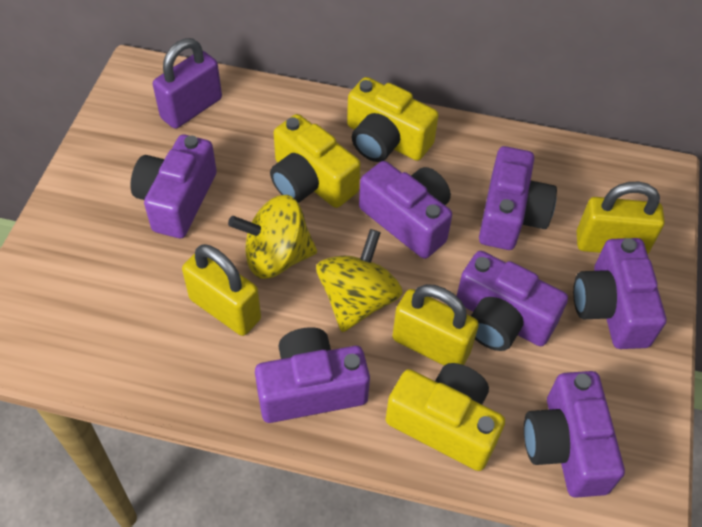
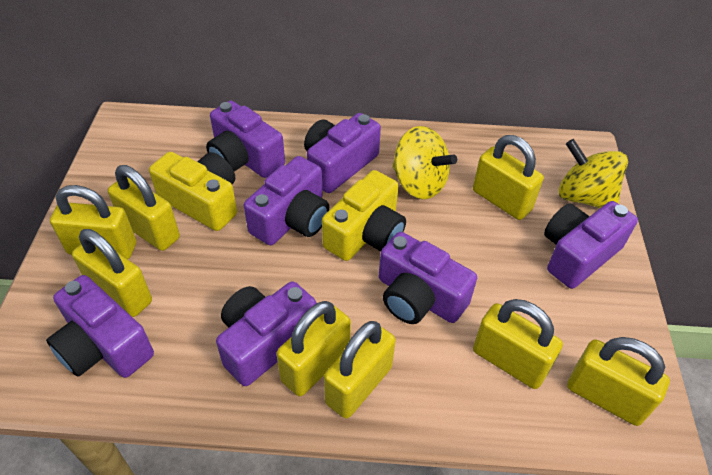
purple padlock: [153,38,222,129] = 1 -> none = 0
yellow camera: [270,114,360,208] [347,77,439,162] [386,363,505,471] = 3 -> [149,152,237,231] [322,170,406,261] = 2
yellow padlock: [182,244,261,336] [392,284,479,365] [577,182,665,254] = 3 -> [50,185,136,259] [72,229,152,317] [108,165,180,251] [276,301,351,396] [324,321,396,419] [473,135,544,220] [473,299,563,389] [567,337,670,426] = 8

